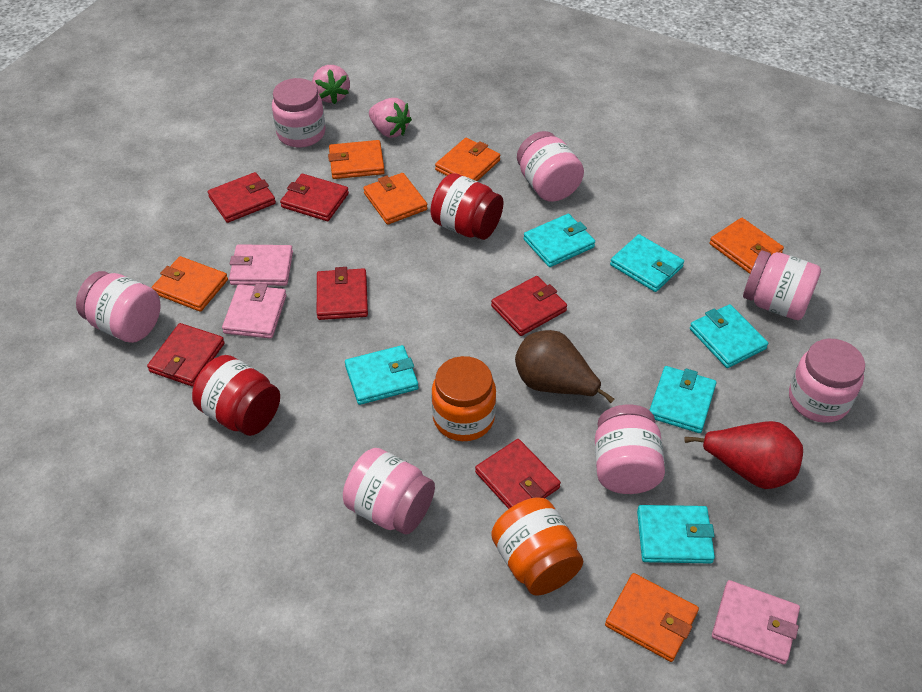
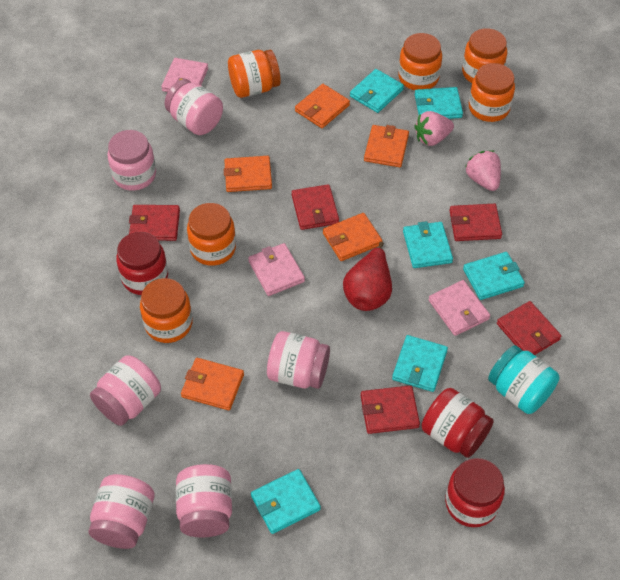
brown pear: [515,330,614,403] = 1 -> none = 0
orange jar: [432,356,496,441] [491,498,583,596] = 2 -> [140,278,193,343] [187,203,236,266] [228,50,281,98] [398,33,442,90] [462,28,507,83] [469,63,515,122] = 6
orange wallet: [152,256,228,312] [328,140,385,179] [363,173,428,225] [435,138,500,181] [605,573,699,662] [709,218,784,274] = 6 -> [181,358,244,410] [224,156,272,192] [295,84,350,128] [323,213,382,261] [364,125,409,167] = 5
pink jar: [76,271,161,343] [272,78,326,148] [343,448,435,535] [517,131,584,202] [595,405,665,494] [743,250,821,320] [789,339,865,423] = 7 -> [88,474,155,549] [90,355,161,426] [107,130,156,191] [165,79,223,135] [176,464,232,537] [267,331,330,389] = 6
red jar: [192,355,280,436] [431,173,503,240] = 2 -> [116,232,168,295] [421,388,494,458] [445,458,505,527] = 3
red wallet: [147,323,225,387] [208,172,276,223] [280,174,349,221] [317,267,368,320] [475,439,561,509] [491,276,567,336] = 6 -> [129,205,180,241] [292,184,339,230] [361,385,420,434] [449,204,502,241] [497,301,561,355] = 5
turquoise jar: none = 0 -> [488,345,559,414] = 1

